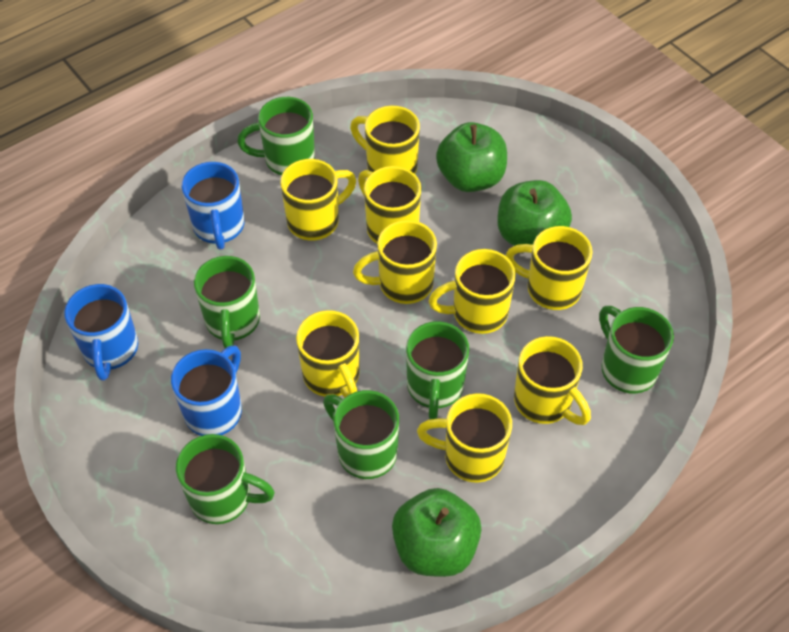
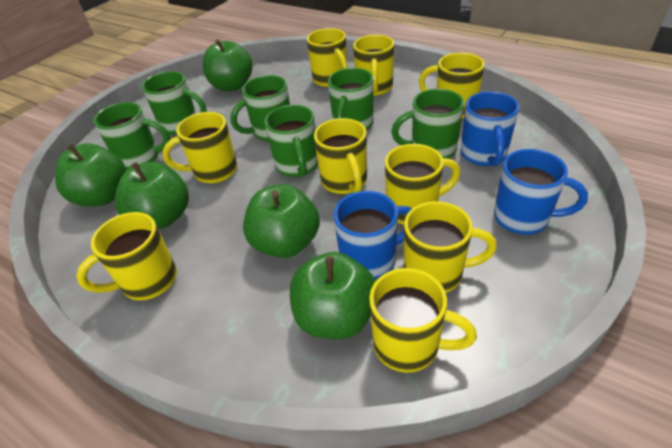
green apple: [392,488,482,577] [436,122,507,192] [497,180,572,246] = 3 -> [55,143,126,206] [115,162,189,229] [202,39,253,91] [243,184,320,258] [290,252,376,339] = 5

